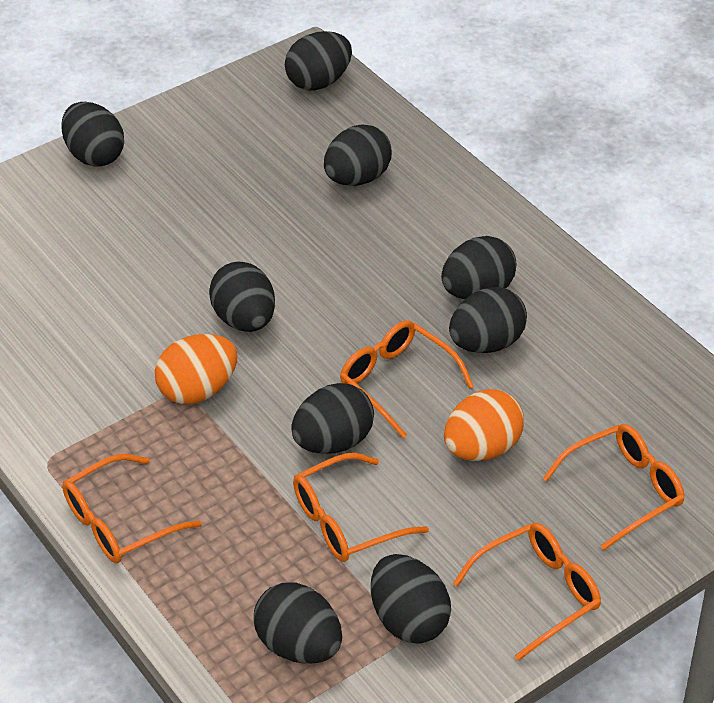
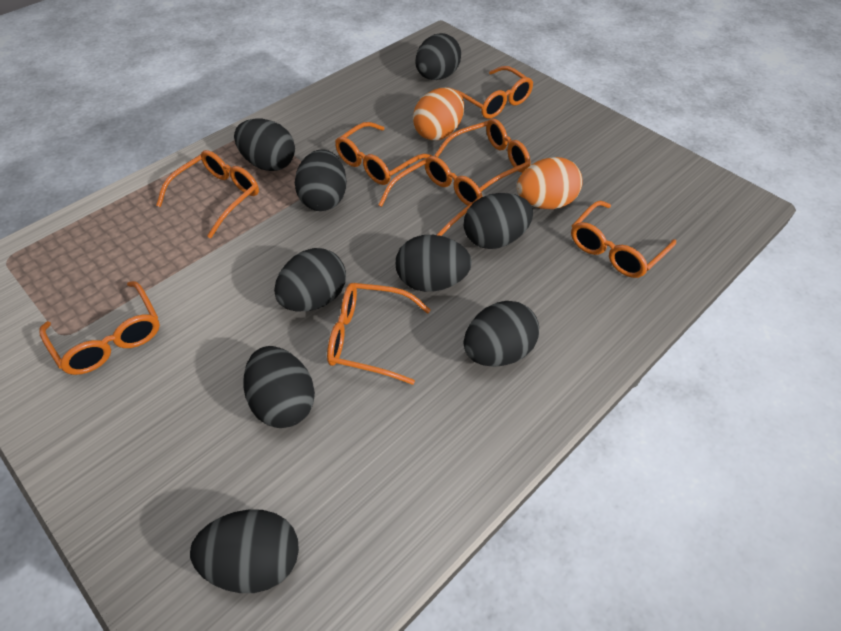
orange glasses: [62,454,202,563] [293,453,429,562] [340,320,474,438] [453,523,601,661] [543,424,684,550] = 5 -> [39,281,160,375] [156,150,259,238] [327,283,430,385] [335,122,433,185] [378,156,482,236] [435,118,530,192] [457,66,533,119] [571,201,676,278] = 8

